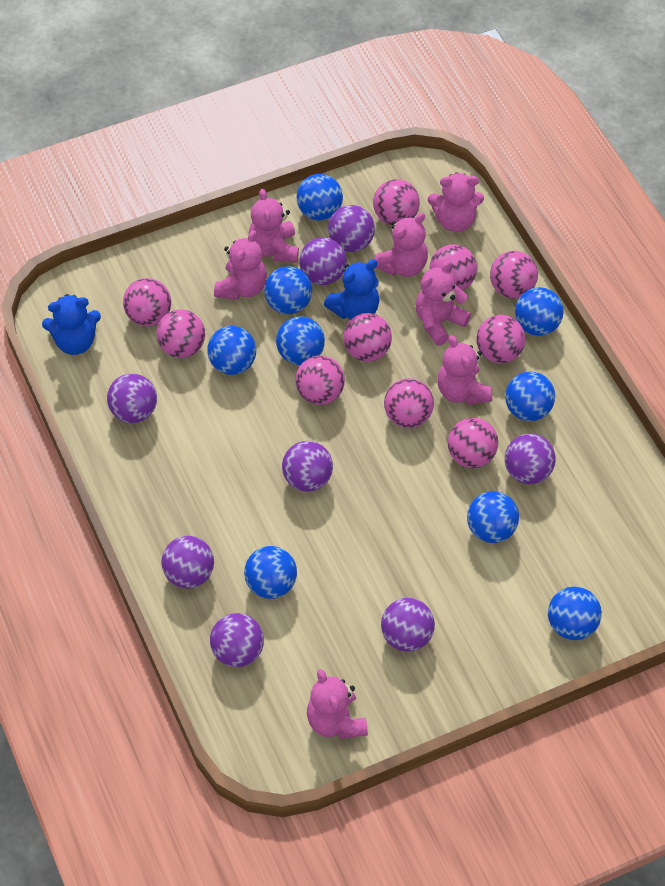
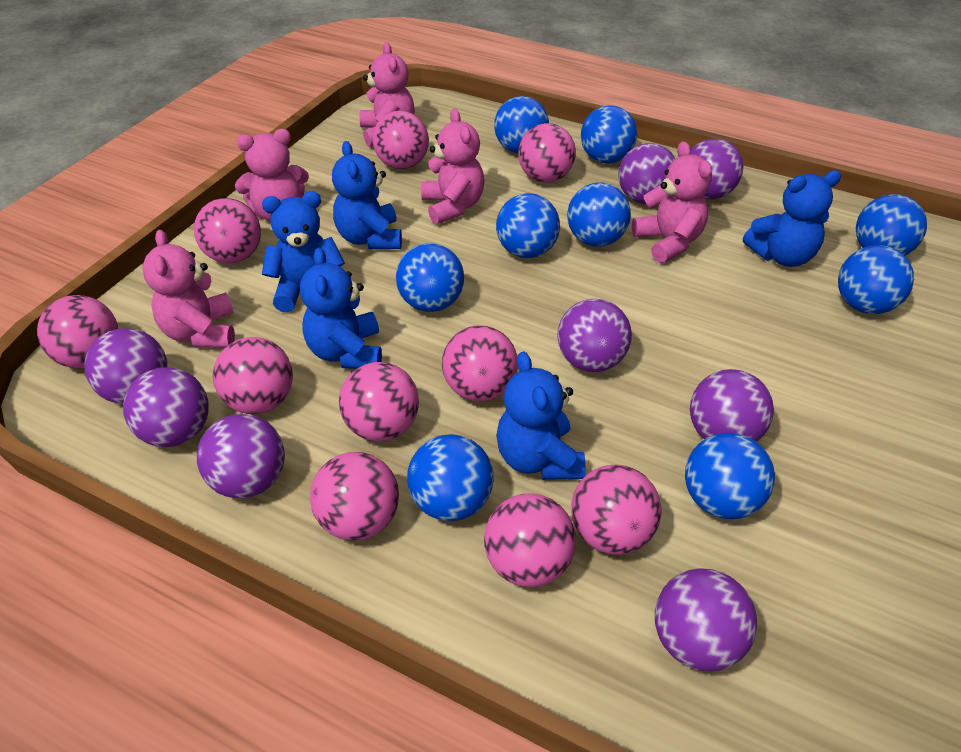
blue teddy bear: [42,294,101,355] [324,259,380,320] = 2 -> [262,191,345,312] [300,248,382,369] [332,141,402,249] [496,352,585,480] [743,170,841,267] = 5
pink teddy bear: [214,230,267,300] [249,189,299,262] [307,669,368,739] [374,213,428,277] [416,261,471,346] [428,172,484,232] [437,335,492,405] = 7 -> [142,230,235,348] [235,129,309,222] [359,42,415,147] [421,109,485,224] [632,141,712,263] = 5

